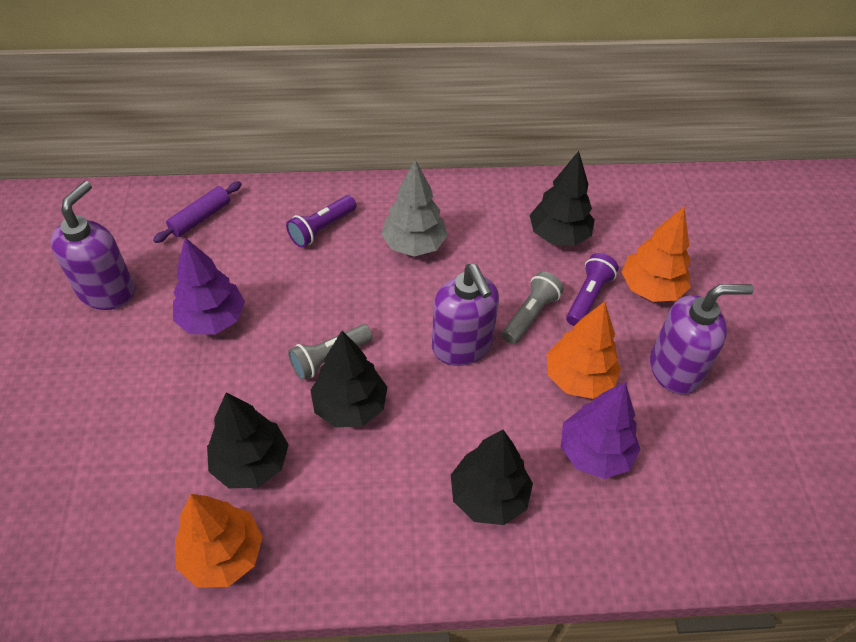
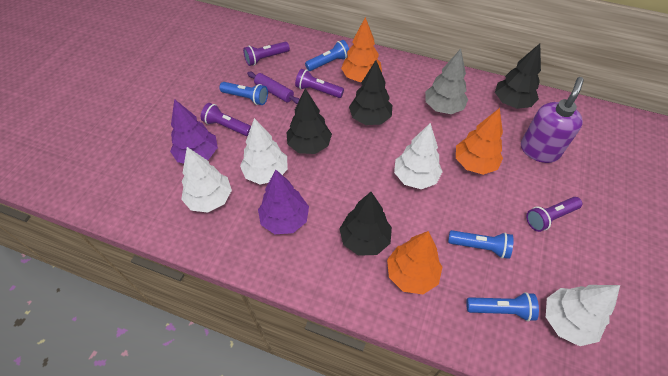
blue flashlight: none = 0 -> [219,82,268,105] [305,40,349,71] [448,230,513,259] [466,292,539,322] = 4
grey flashlight: [288,324,373,380] [502,271,564,344] = 2 -> none = 0
purple flashlight: [286,195,356,248] [566,253,619,326] = 2 -> [201,103,251,136] [243,42,290,66] [295,69,344,98] [526,197,582,232] = 4
purple soap dispenser: [51,181,135,310] [432,264,499,366] [650,284,754,394] = 3 -> [521,77,584,163] = 1
white tree: none = 0 -> [181,147,232,213] [240,118,288,185] [394,123,443,189] [546,285,620,346] = 4

